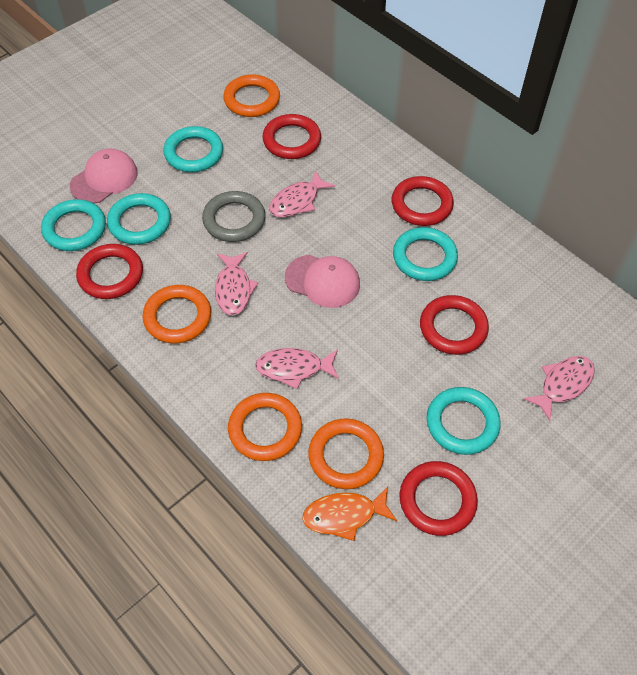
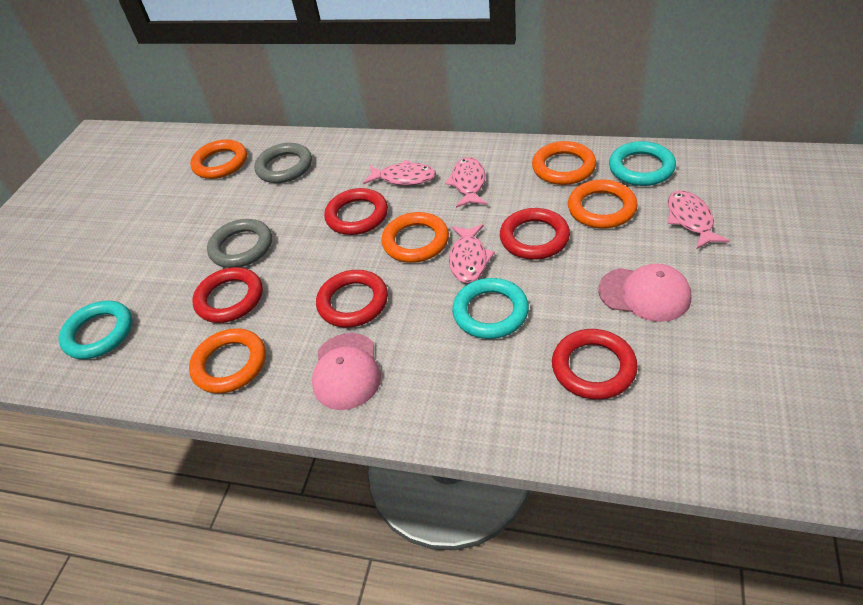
grey ring: [202,191,266,242] = 1 -> [207,219,272,268] [254,143,312,183] = 2
orange fish: [302,487,397,541] = 1 -> none = 0
orange ring: [143,285,211,344] [223,74,280,117] [228,393,302,461] [308,418,384,489] = 4 -> [189,328,266,394] [190,140,247,179] [381,212,449,263] [532,141,596,185] [568,180,638,229] = 5
turquoise ring: [41,199,106,251] [107,193,171,245] [163,126,223,172] [393,227,458,281] [426,387,501,455] = 5 -> [59,301,133,359] [452,278,529,339] [609,141,676,186] = 3

